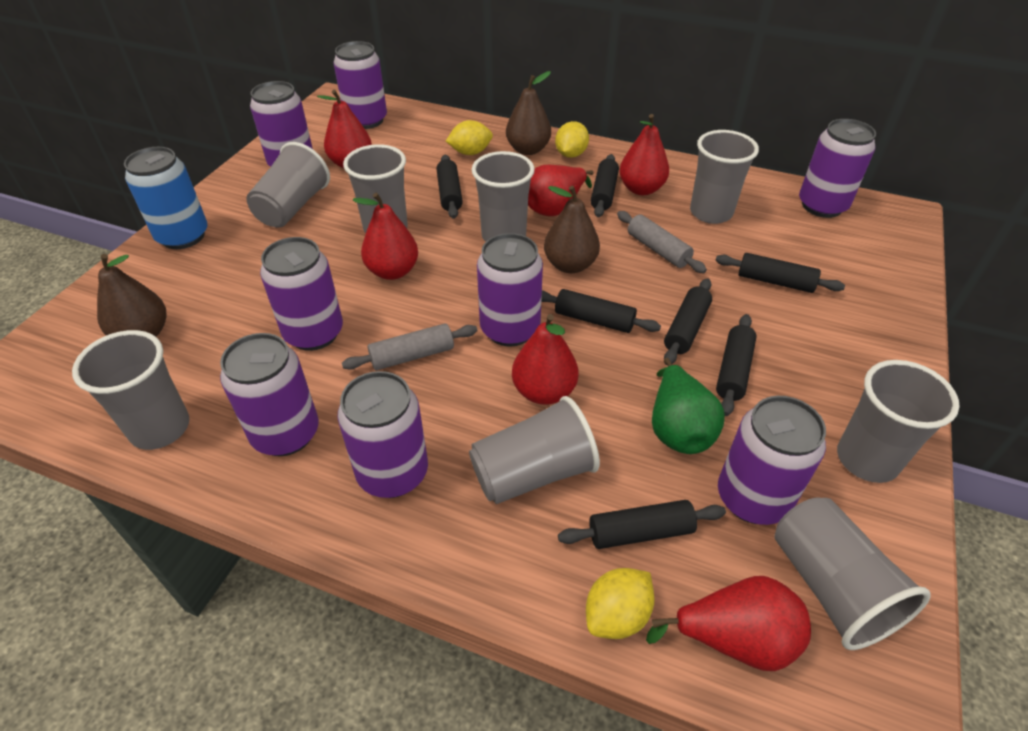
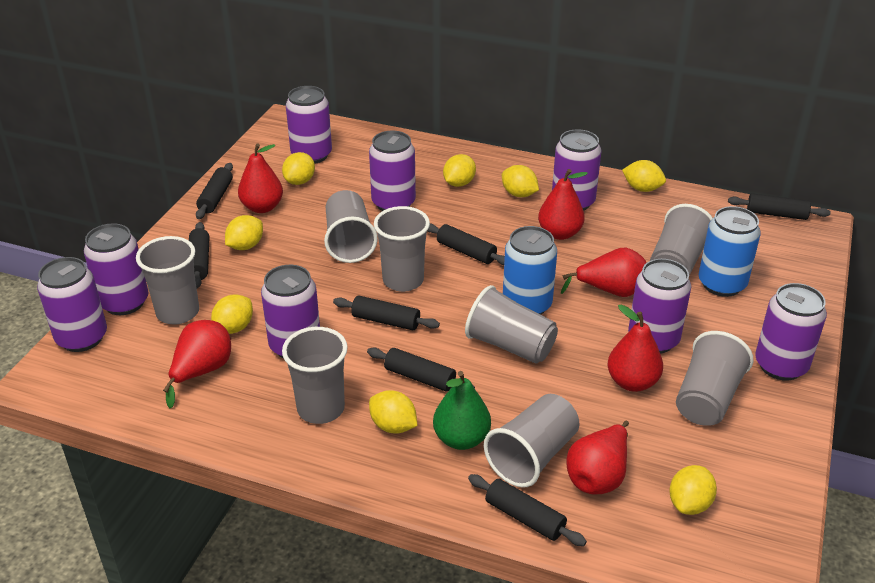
blue can: [124,147,207,249] = 1 -> [503,226,557,315] [699,206,761,297] = 2
brown pear: [97,254,166,337] [506,71,551,155] [544,186,600,273] = 3 -> none = 0
grey rolling pin: [342,323,478,370] [617,211,707,273] = 2 -> none = 0
yellow lemon: [446,120,493,155] [555,121,589,158] [586,568,654,639] = 3 -> [211,295,253,334] [225,215,263,250] [282,152,315,185] [369,390,417,433] [443,154,476,187] [502,165,539,197] [622,160,666,192] [669,465,717,515] = 8

